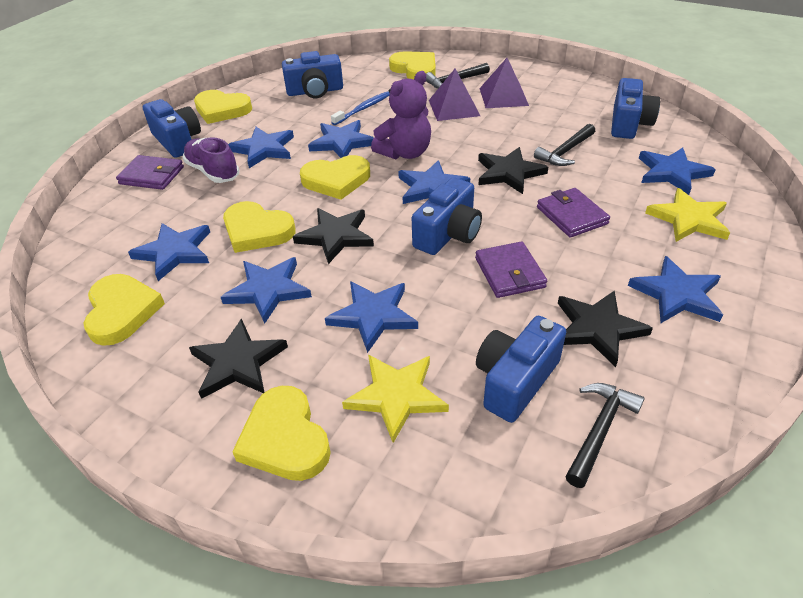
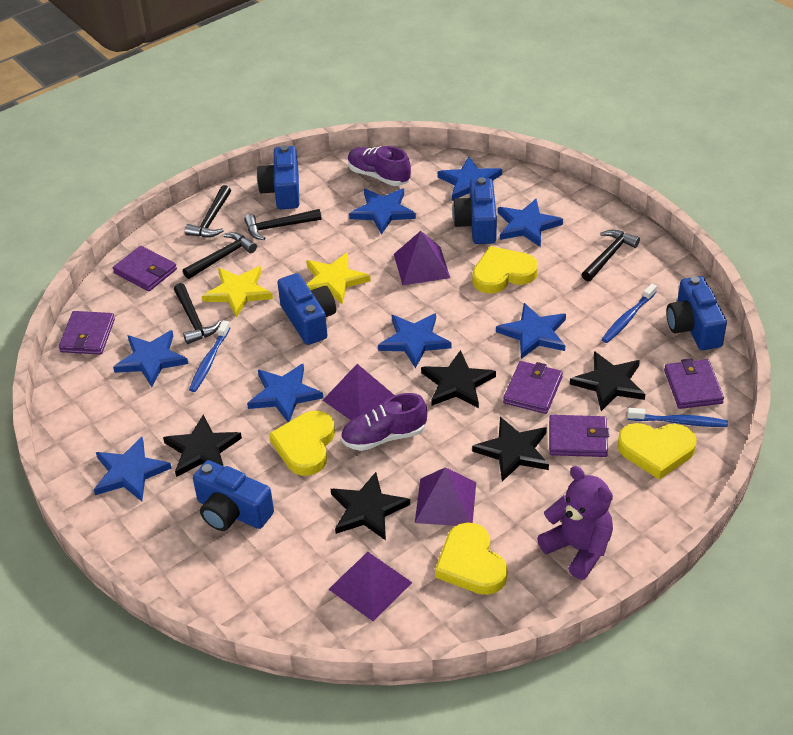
black hammer: [426,63,490,89] [534,124,595,166] [565,383,645,488] = 3 -> [174,283,221,344] [183,232,257,279] [185,185,231,237] [244,209,322,240] [582,230,640,281] = 5
black star: [189,318,288,399] [293,208,374,264] [478,147,548,194] [558,290,653,367] = 4 -> [163,415,242,477] [331,472,410,540] [421,350,496,408] [472,417,549,481] [570,351,645,411] = 5
blue toothbrush: [331,91,390,125] = 1 -> [189,320,230,392] [601,283,657,343] [627,408,728,427] = 3
purple pyramid: [429,69,480,121] [479,58,529,108] = 2 -> [323,364,395,420] [328,552,412,621] [394,231,450,285] [415,467,476,526] = 4
purple shoe: [183,137,239,183] = 1 -> [341,393,427,451] [348,146,411,186] = 2
purple wallet: [116,155,184,190] [475,242,547,298] [537,188,610,238] = 3 -> [59,311,115,355] [113,246,177,291] [503,361,563,414] [549,415,609,457] [664,358,724,409] = 5
yellow heart: [84,274,165,346] [194,90,252,124] [223,201,296,253] [232,386,331,481] [300,155,370,200] [389,51,436,79] = 6 -> [269,411,335,476] [435,522,508,595] [472,246,538,294] [617,423,697,480] = 4

